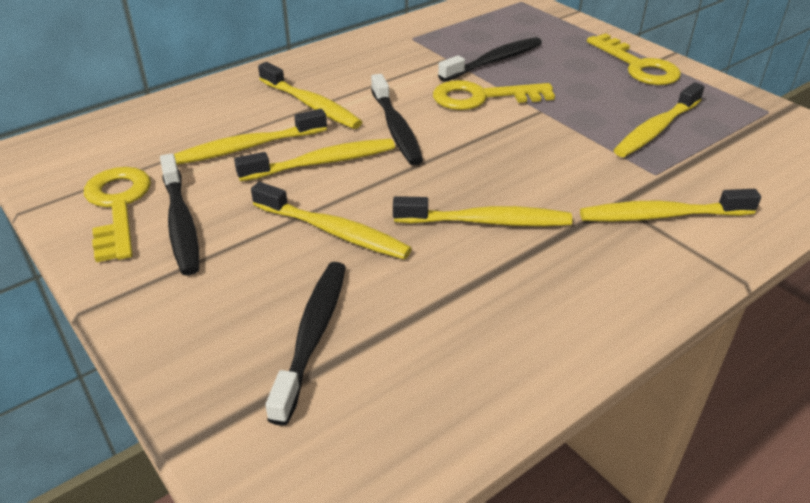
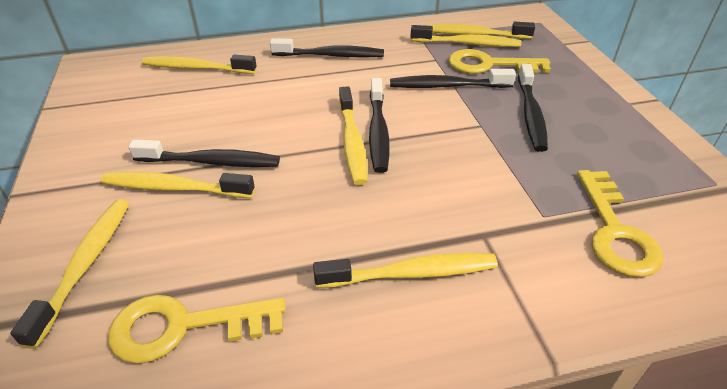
black toothbrush: [160,153,199,276] [265,262,346,426] [371,74,423,166] [438,37,542,82] = 4 -> [128,140,280,167] [270,38,384,58] [369,78,390,173] [390,69,516,88] [518,64,548,152] = 5

